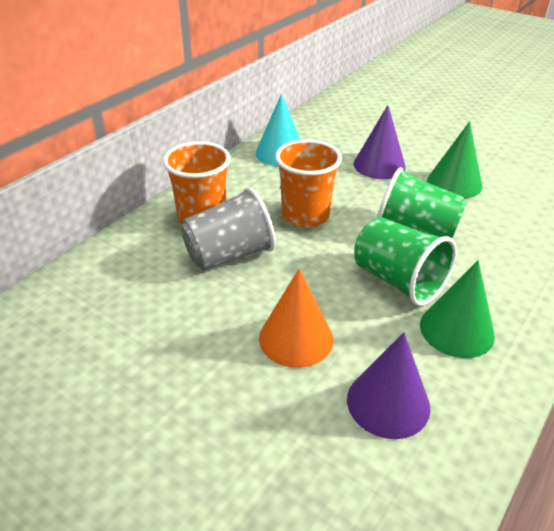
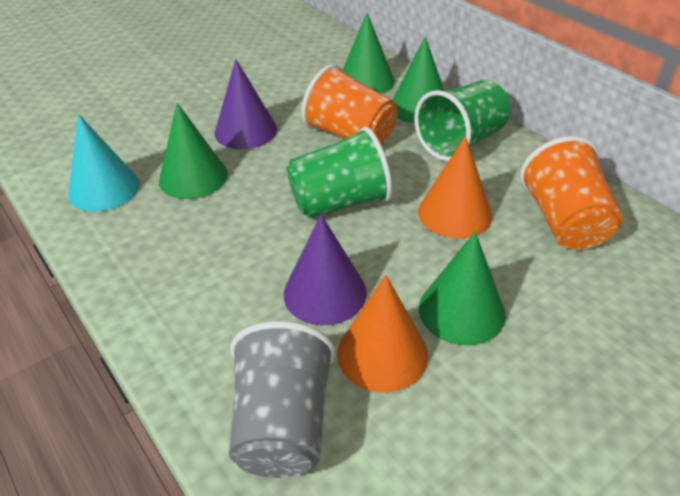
green cone: [420,260,495,358] [427,121,482,198] = 2 -> [159,103,228,199] [343,13,395,94] [393,36,444,124] [419,232,506,345] = 4
orange cone: [259,268,333,368] = 1 -> [337,275,428,393] [418,136,492,238] = 2

